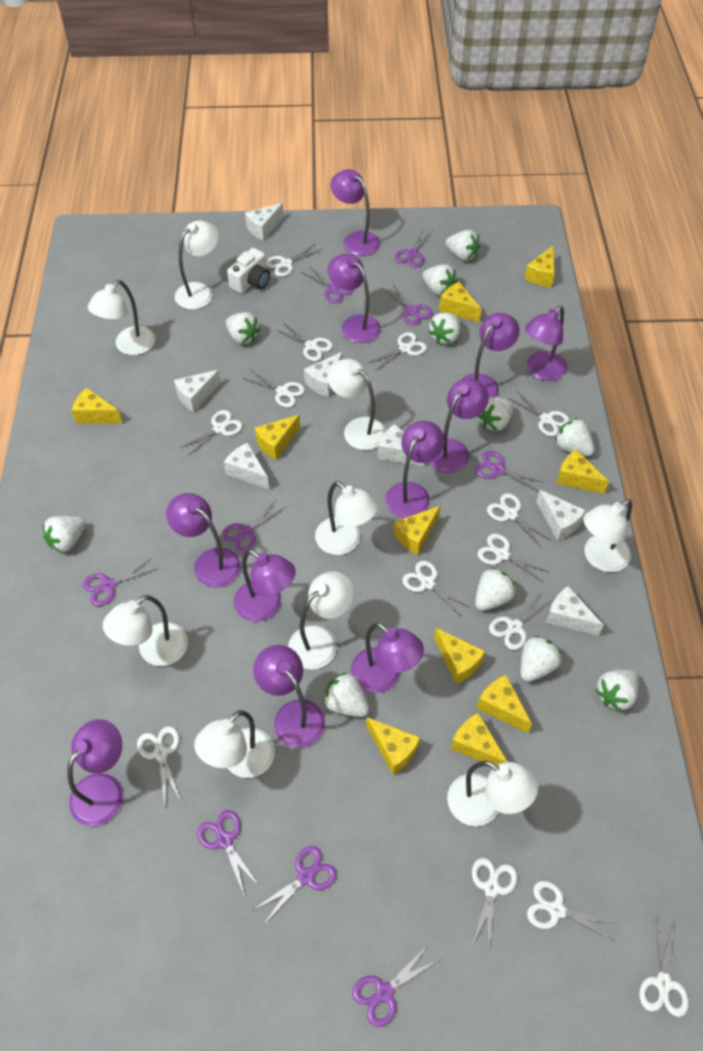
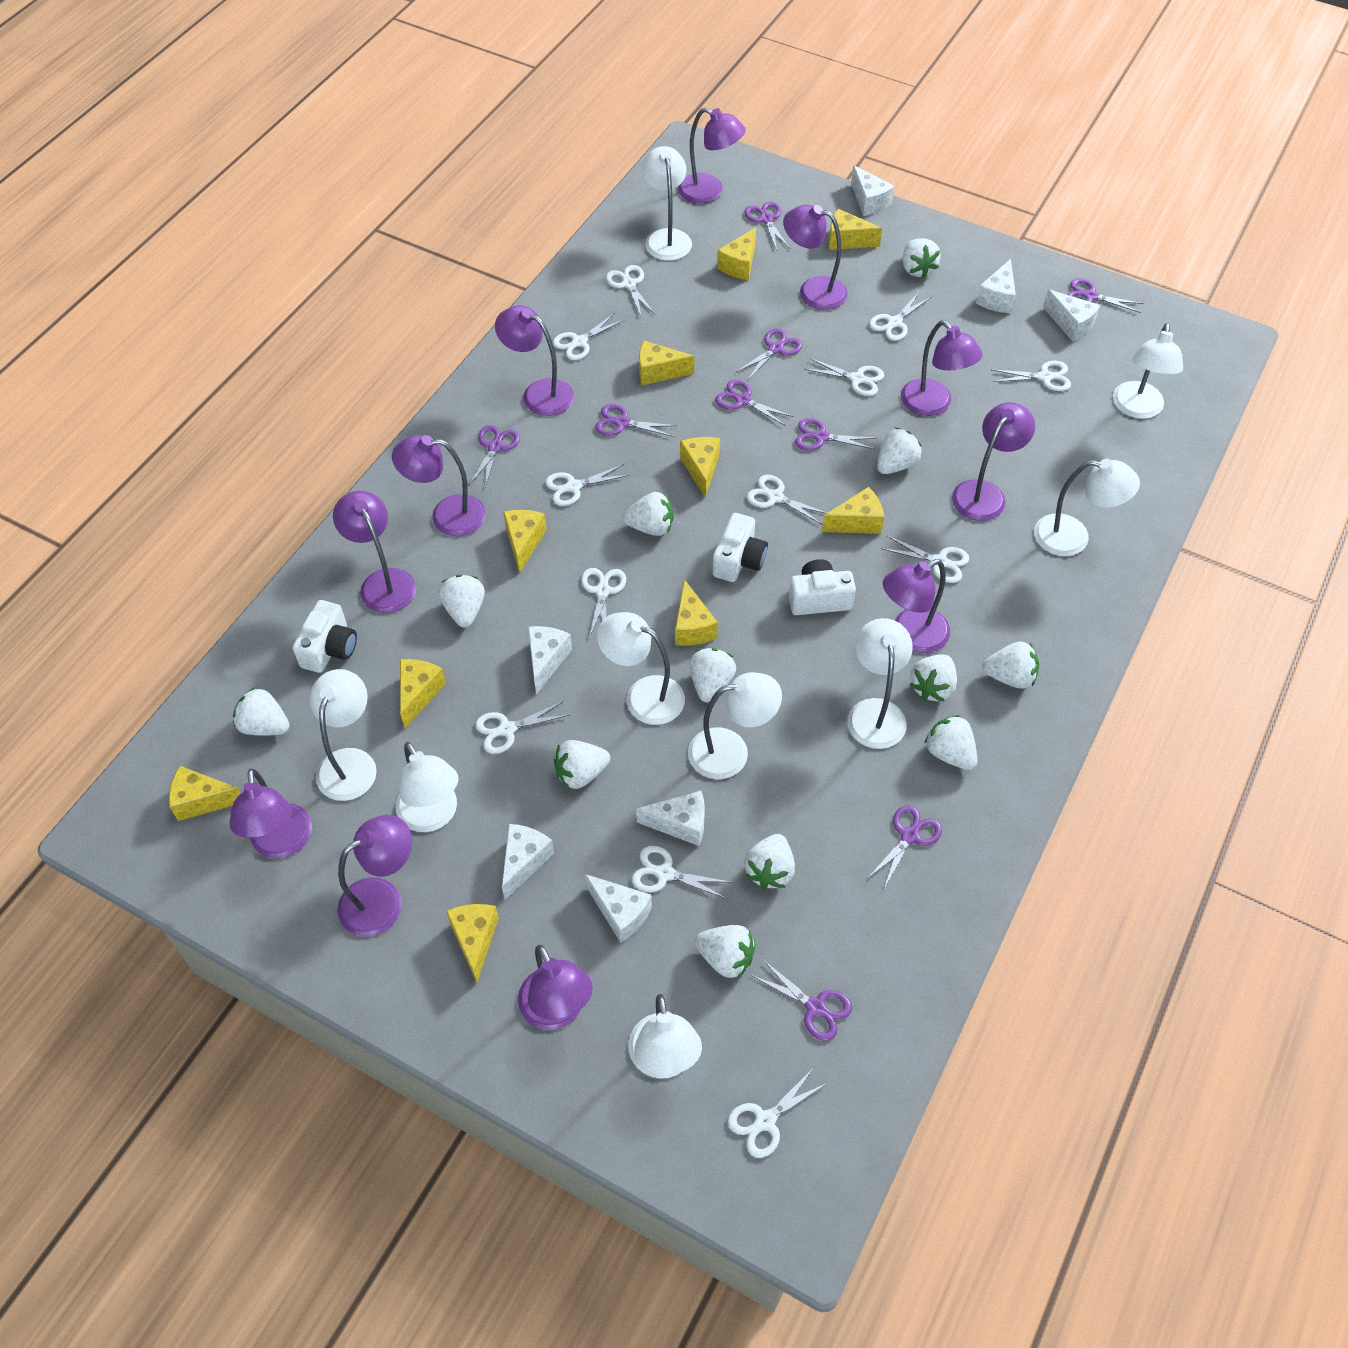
white camera: [227,248,270,294] = 1 -> [292,600,357,673] [712,513,768,582] [789,559,856,615] = 3
white scissors: [137,726,181,804] [180,410,243,456] [243,370,305,408] [266,244,321,277] [276,322,333,361] [368,332,427,371] [402,561,471,617] [471,858,518,948] [478,533,549,582] [487,493,550,548] [489,591,552,650] [508,391,570,437] [527,881,618,941] [639,917,689,1017] = 14 -> [475,701,569,754] [545,464,629,506] [553,313,624,360] [581,568,626,638] [606,265,655,316] [632,846,730,899] [728,1067,827,1158] [747,475,827,524] [804,358,884,396] [869,292,931,341] [883,536,969,583] [991,361,1071,391] = 12
white strawberry: [42,516,86,553] [226,312,260,344] [323,672,369,717] [422,264,457,296] [428,313,460,344] [446,230,480,261] [475,567,516,611] [478,397,514,431] [520,635,561,682] [555,418,595,456] [595,669,639,712] = 11 -> [233,687,290,736] [439,575,485,628] [554,740,610,789] [623,492,674,536] [690,648,736,702] [695,925,755,979] [744,834,795,889] [877,427,922,474] [903,238,941,278] [909,655,957,701] [925,715,977,770] [982,641,1039,689] = 12

